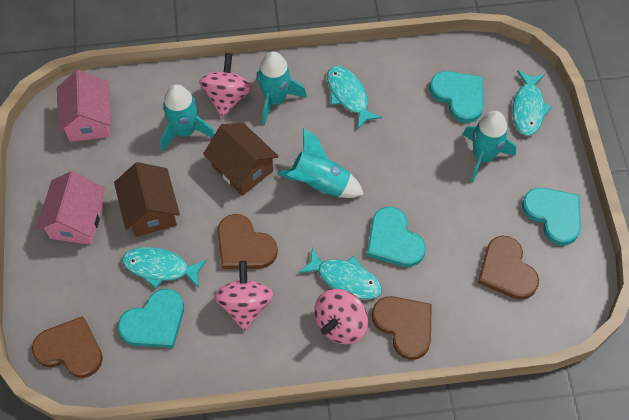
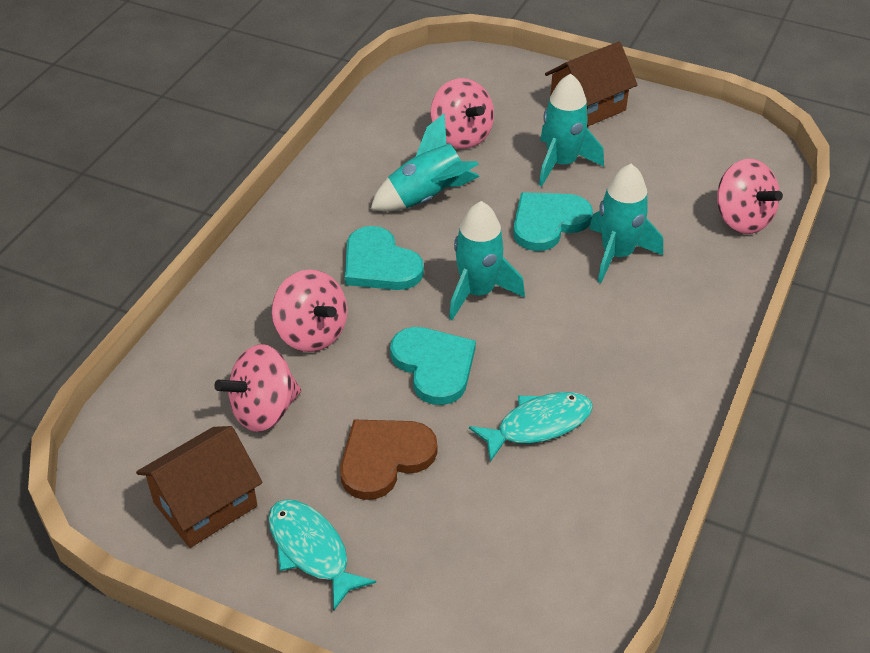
brown heart: [32,316,103,378] [218,214,278,269] [372,296,432,360] [478,236,539,300] = 4 -> [340,420,437,500] = 1
pink house: [36,171,105,245] [57,70,111,142] = 2 -> none = 0
pink spinning top: [199,53,252,118] [214,261,274,332] [314,289,368,344] = 3 -> [214,344,301,432] [272,269,347,352] [431,78,494,149] [717,159,783,234] = 4
turquoise fish: [122,247,207,289] [299,248,382,299] [327,66,382,129] [513,71,552,136] = 4 -> [268,499,376,610] [469,392,593,462] = 2
turquoise heart: [118,289,184,348] [367,207,426,267] [430,71,484,123] [522,188,581,246] = 4 -> [345,226,424,290] [390,327,476,405] [513,192,593,251] = 3

